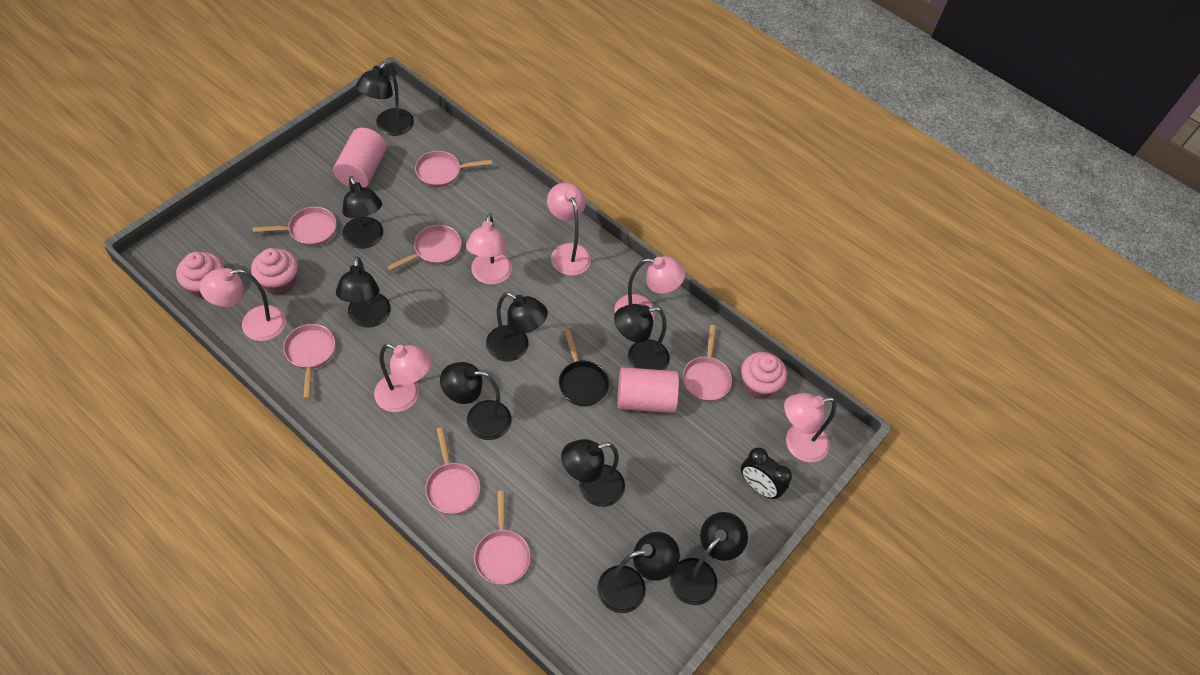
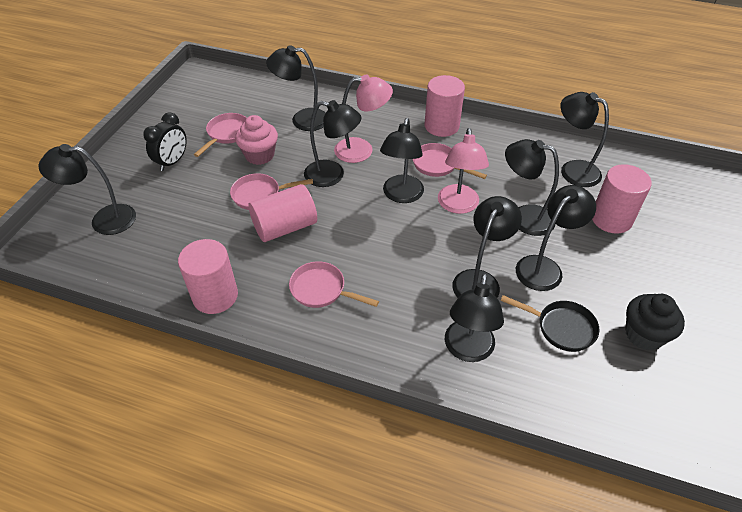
black cupcake: none = 0 -> [625,294,685,350] = 1
pink cupcake: [176,252,224,299] [251,248,298,295] [741,352,787,399] = 3 -> [235,115,278,165] = 1
pink cylinder: [333,128,387,188] [618,367,679,413] = 2 -> [178,239,238,314] [249,184,317,242] [425,75,465,137] [592,164,652,234] = 4
pink lamp: [199,268,286,341] [374,344,432,412] [466,214,512,285] [547,182,591,276] [615,256,686,319] [784,393,836,462] = 6 -> [334,75,393,163] [438,128,489,214] = 2
pink pan: [253,207,337,246] [283,324,335,399] [387,225,462,271] [415,151,492,187] [425,427,480,514] [474,491,531,585] [683,325,732,402] = 7 -> [194,113,247,157] [230,173,313,210] [289,261,379,308] [413,143,487,179] = 4

